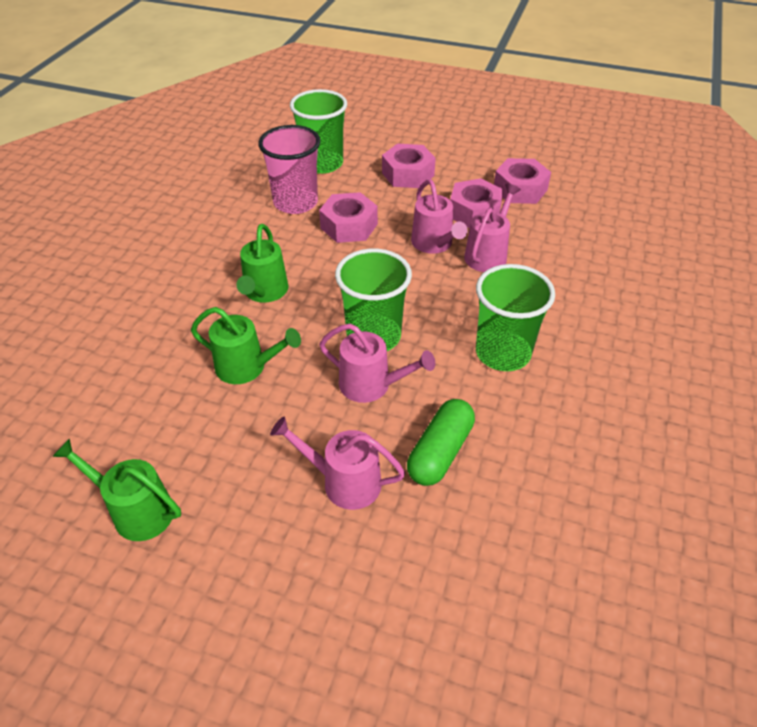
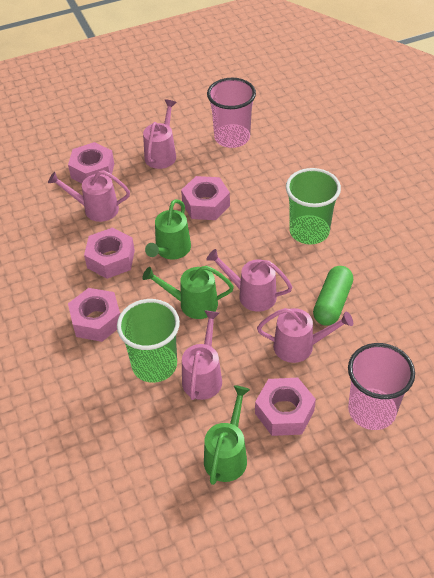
green cup: [290,89,347,174] [335,249,412,351] [476,264,555,371] = 3 -> [117,299,180,383] [286,168,341,244] = 2
pink cup: [258,125,320,214] = 1 -> [207,78,256,148] [348,343,415,430] = 2
pink nut: [319,192,378,243] [382,144,436,188] [450,178,504,228] [494,158,551,204] = 4 -> [68,142,114,183] [68,288,120,342] [84,227,135,279] [181,176,230,220] [255,378,316,436] = 5
pink watering can: [270,417,405,510] [319,323,435,403] [411,180,468,254] [464,184,521,272] = 4 -> [48,170,130,222] [143,100,177,169] [182,310,222,400] [206,249,292,312] [257,308,353,363] = 5

